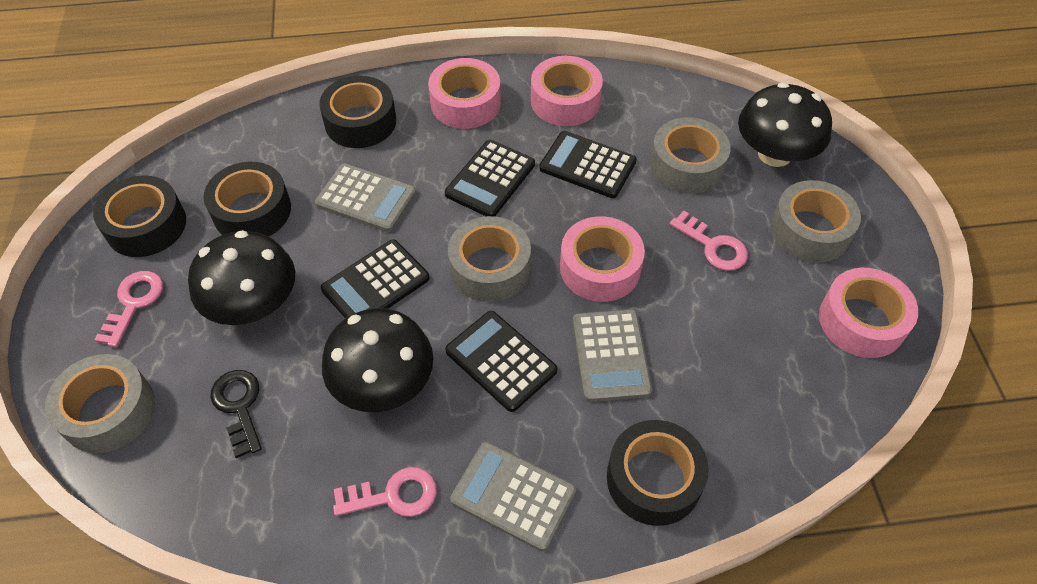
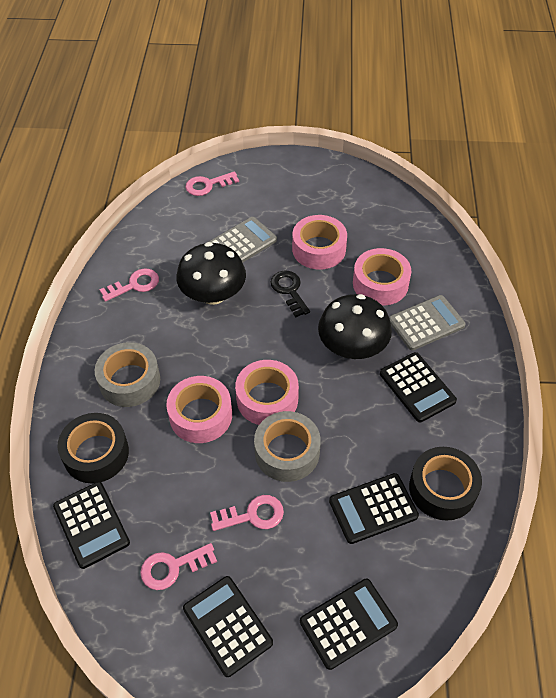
black calculator: [321,239,430,318] [445,140,535,216] [445,311,557,412] [539,131,637,198] = 4 -> [53,482,130,569] [183,576,273,677] [300,579,398,670] [329,473,419,544] [380,352,457,423] = 5
black mushroom: [188,230,295,325] [322,308,433,412] [738,82,832,167] = 3 -> [177,242,246,305] [318,294,392,359] = 2
black tape: [93,176,186,257] [204,162,291,237] [319,76,396,148] [607,420,709,526] = 4 -> [58,413,129,483] [409,447,482,521] = 2
grey calculator: [315,163,416,232] [450,442,576,551] [573,309,652,402] = 3 -> [209,217,277,263] [389,295,466,351] = 2
grey tape: [45,354,155,453] [448,216,531,302] [650,117,730,194] [771,180,861,262] = 4 -> [95,342,160,407] [254,411,321,482] = 2
pink key: [94,271,163,347] [333,467,437,517] [670,211,748,271] = 3 -> [99,268,159,302] [140,543,217,590] [185,171,239,196] [210,495,284,531] = 4

